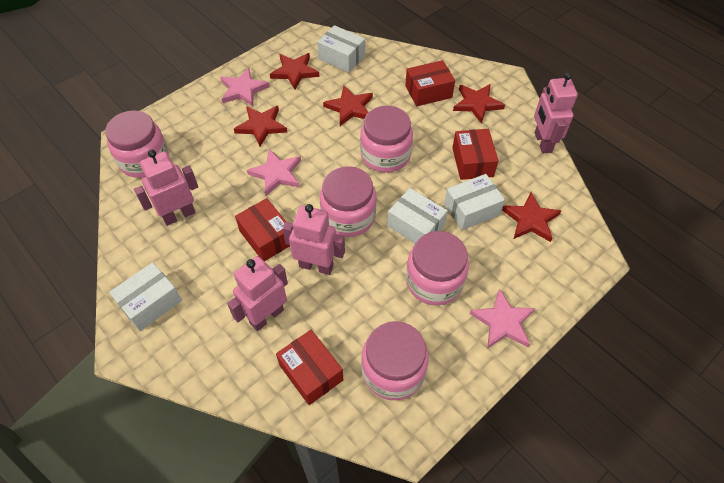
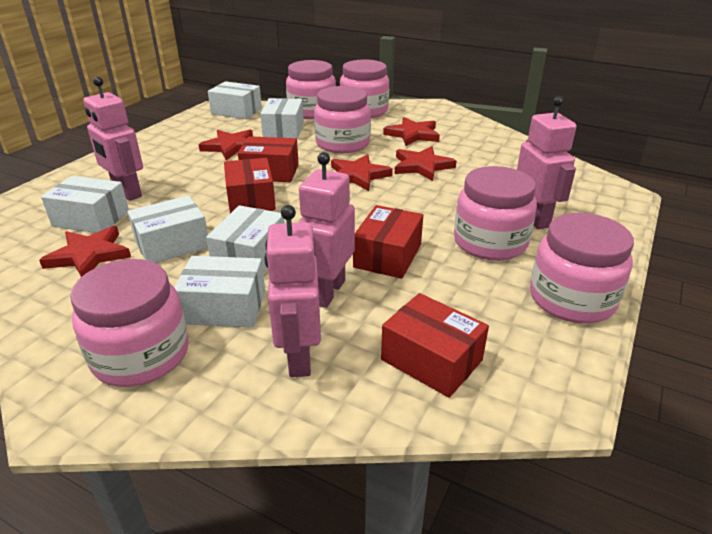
pink jar: [105,110,169,178] [320,166,376,237] [360,106,413,173] [361,321,429,400] [406,231,469,305] = 5 -> [70,259,188,387] [286,60,336,119] [314,86,371,153] [340,60,389,118] [454,166,537,261] [530,213,634,324] = 6
pink star: [220,68,270,106] [247,149,301,196] [470,289,535,349] = 3 -> none = 0
white box: [109,262,182,331] [317,25,365,73] [387,188,448,243] [444,174,505,230] = 4 -> [41,176,129,233] [128,196,208,263] [174,256,265,328] [206,205,285,272] [208,81,262,119] [260,98,304,139] = 6

